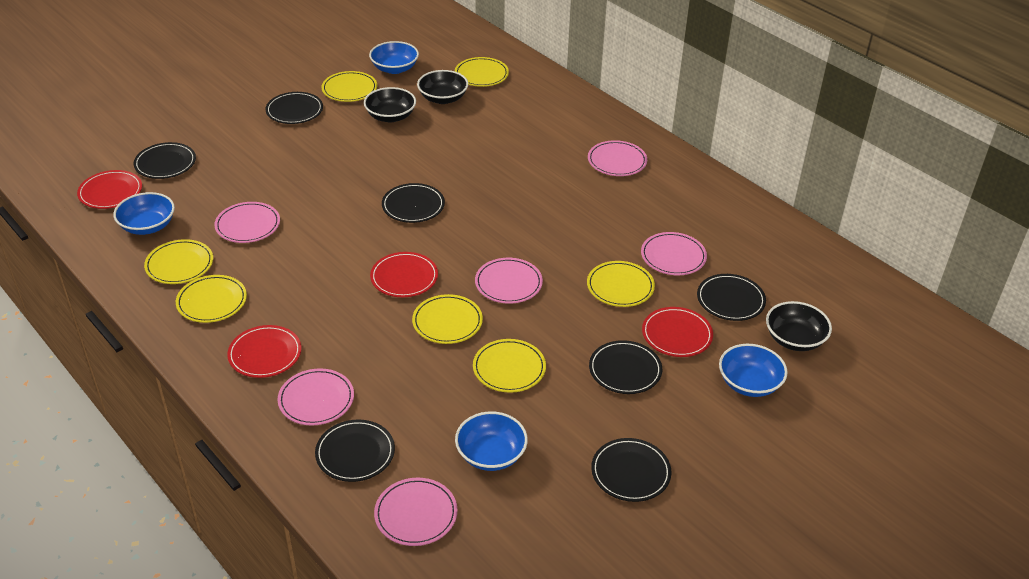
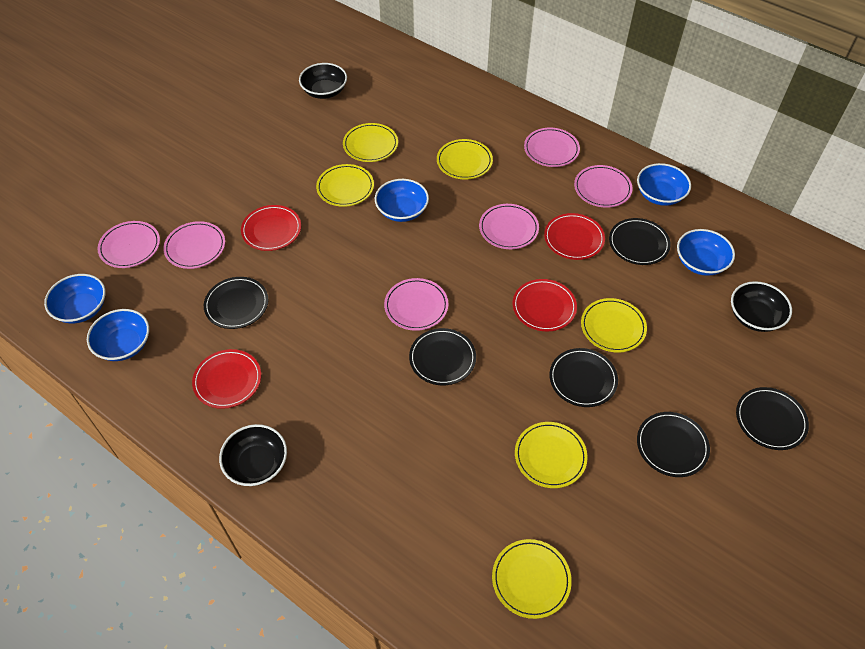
black plate: [134,142,196,179] [265,92,323,124] [315,420,395,482] [382,183,445,223] [589,340,662,394] [591,438,671,502] [697,274,766,321] = 7 -> [204,277,269,329] [409,328,476,385] [549,348,618,407] [609,218,671,265] [637,412,710,477] [736,387,809,450] = 6
blue bowl: [113,192,175,235] [369,41,419,74] [455,411,528,471] [719,344,788,397] = 4 -> [44,274,106,323] [87,309,149,361] [375,179,429,222] [637,163,691,206] [677,229,735,276] = 5
yellow plate: [144,239,213,284] [176,275,247,323] [322,71,377,102] [412,294,483,344] [455,57,509,87] [473,339,546,393] [587,261,655,307] = 7 -> [316,164,374,207] [343,123,398,162] [437,139,493,179] [492,539,572,619] [515,422,588,488] [581,298,647,353] = 6

